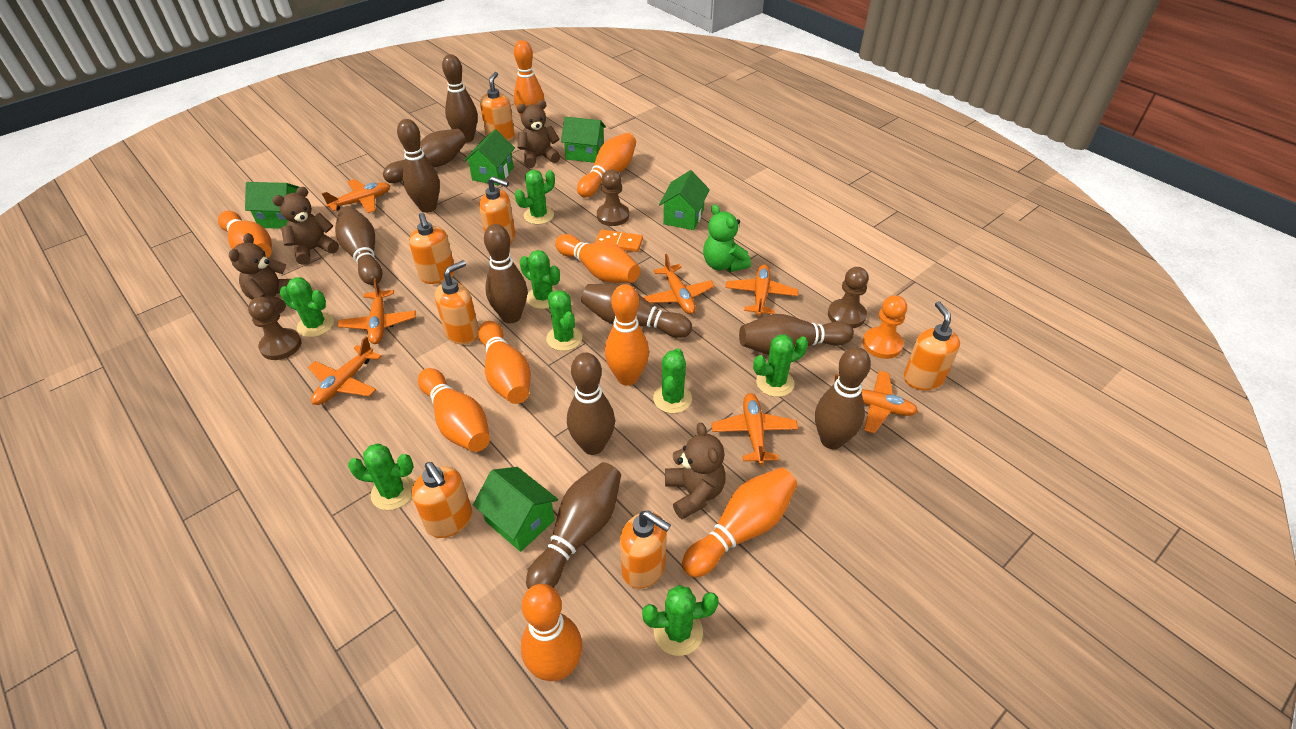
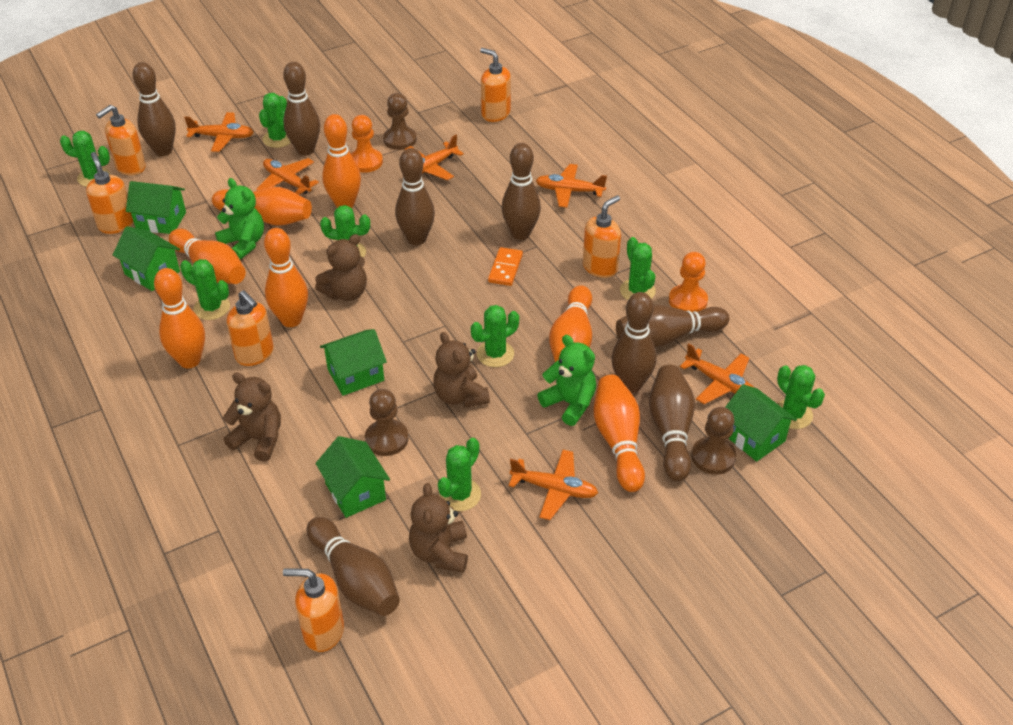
brown bowling pin: [335,206,382,285] [383,129,466,183] [397,119,440,213] [442,54,477,143] [484,224,527,323] [526,462,621,589] [567,353,615,455] [581,284,692,338] [739,314,854,355] [815,347,871,449] = 10 -> [132,62,176,156] [283,62,320,156] [307,517,400,616] [395,148,435,245] [502,143,541,240] [612,292,656,393] [616,305,729,347] [649,365,695,481] = 8
green teddy bear: [703,204,751,272] = 1 -> [215,178,264,260] [538,335,596,426] = 2
orange bowling pin: [218,211,272,258] [418,368,490,452] [478,321,531,404] [514,40,544,117] [521,584,582,681] [555,234,640,283] [577,133,636,198] [605,284,649,386] [682,468,797,577] = 9 -> [154,268,205,369] [169,229,246,284] [212,187,312,225] [264,228,308,327] [322,114,361,208] [549,285,592,362] [594,375,645,492] = 7
orange pawn: [863,295,907,359] = 1 -> [351,115,383,173] [669,252,708,312] = 2
orange plane: [308,336,381,405] [321,179,390,213] [338,278,416,344] [644,254,715,314] [712,393,798,465] [725,264,798,316] [832,371,918,434] = 7 -> [184,112,254,152] [256,158,319,195] [405,135,464,180] [508,450,598,520] [536,164,607,208] [680,343,753,404] = 6
orange soap dispenser: [409,213,455,284] [412,462,472,538] [435,260,479,345] [479,176,515,244] [480,72,515,141] [620,511,671,589] [904,301,960,391] = 7 -> [86,152,134,234] [96,105,146,175] [227,290,274,366] [283,568,344,652] [480,48,511,122] [583,195,621,278] = 6

